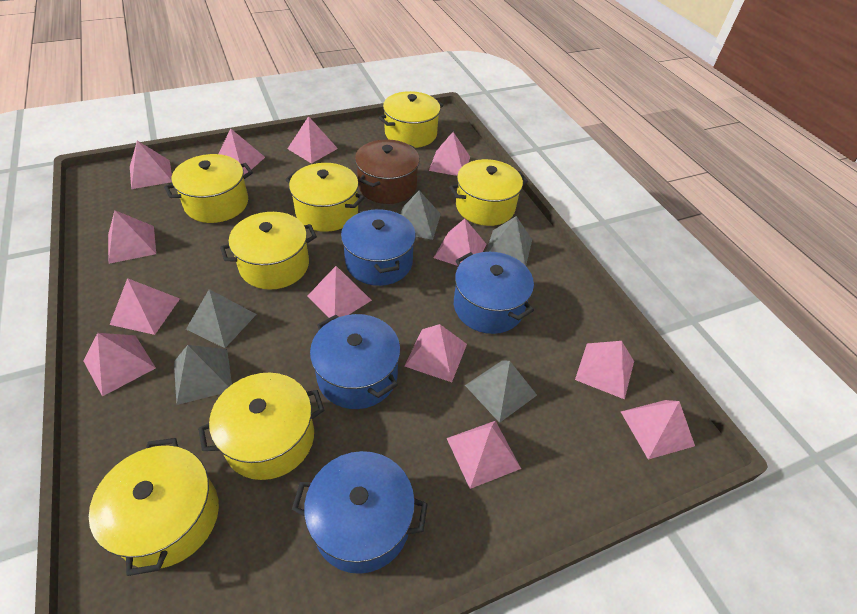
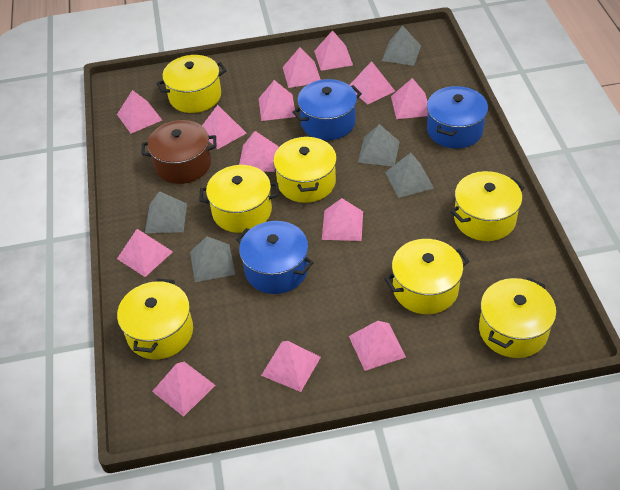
blue pot: [292,451,428,574] [310,314,400,409] [341,209,416,286] [454,252,534,334] = 4 -> [236,221,314,294] [292,79,362,140] [427,86,488,149] = 3

